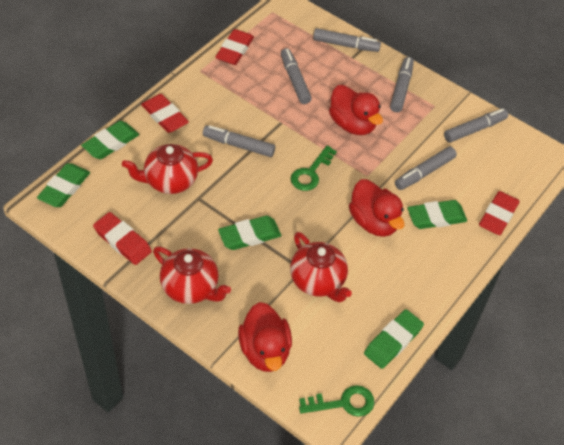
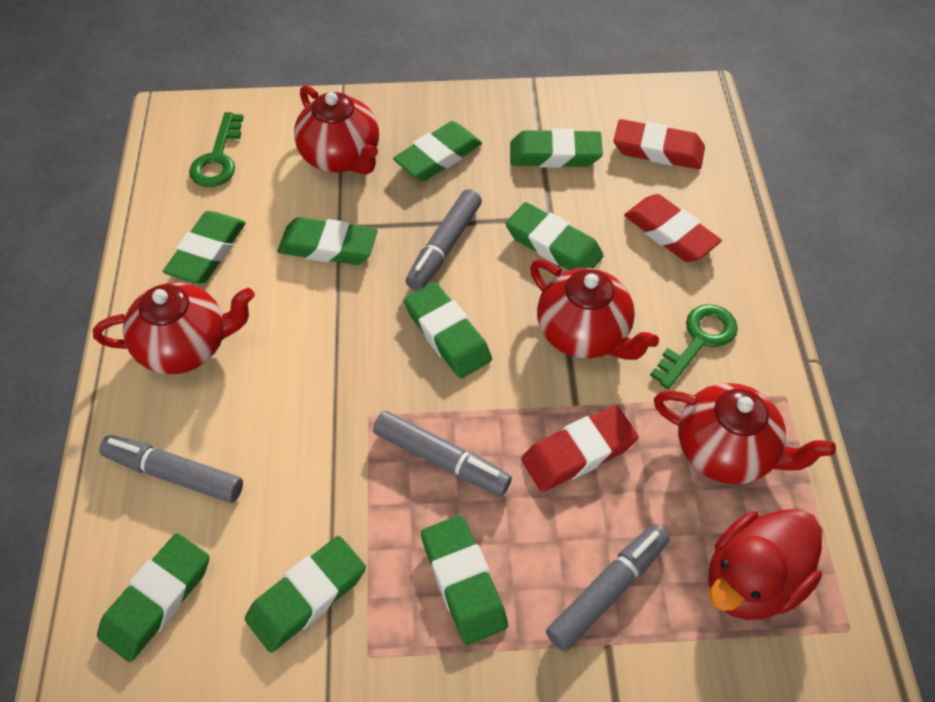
green eraser: [37,163,90,207] [81,121,139,159] [218,216,281,250] [364,309,424,369] [407,200,467,229] = 5 -> [97,533,209,662] [163,211,246,283] [245,536,366,653] [277,217,378,265] [393,121,482,181] [404,282,492,378] [421,515,508,645] [506,202,604,270] [510,128,603,168] = 9
grey marker: [203,125,275,157] [281,48,312,104] [313,28,381,52] [390,57,414,112] [395,146,457,190] [444,109,508,143] = 6 -> [99,435,243,503] [373,411,512,496] [406,189,482,291] [546,524,670,652] = 4
red duck: [238,302,292,372] [329,85,383,135] [349,179,405,237] = 3 -> [708,509,822,620] = 1
red eraser: [93,212,152,265] [141,94,189,133] [215,29,254,65] [479,191,520,235] = 4 -> [521,406,639,492] [613,119,705,169] [624,194,722,262] = 3
red teapot: [122,144,213,194] [153,247,231,304] [290,232,352,303] = 3 -> [93,282,255,374] [294,85,379,175] [530,259,659,360] [654,383,836,484] = 4

